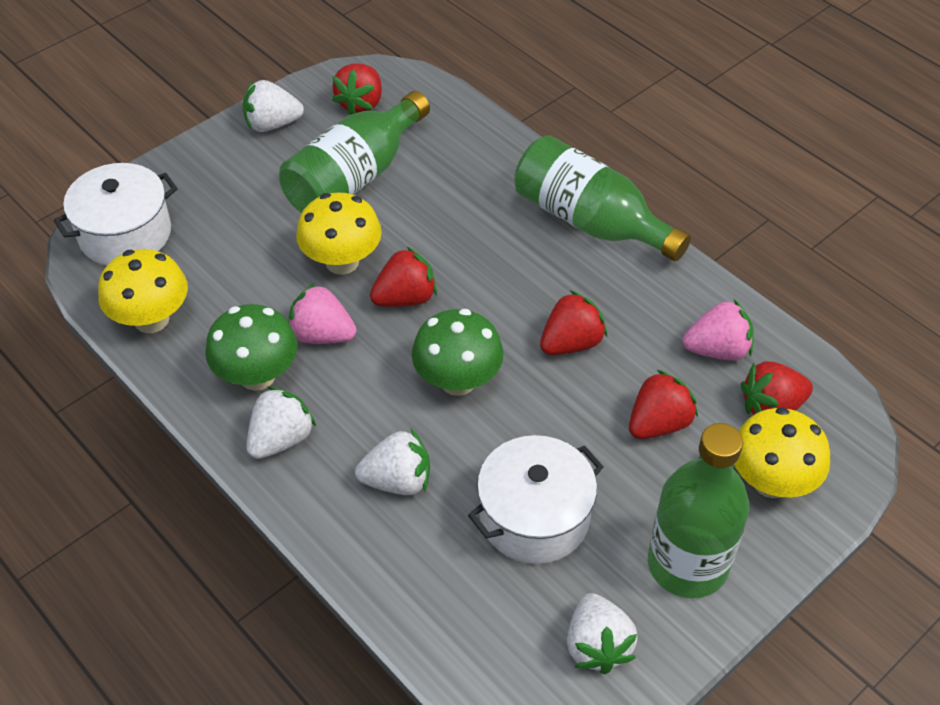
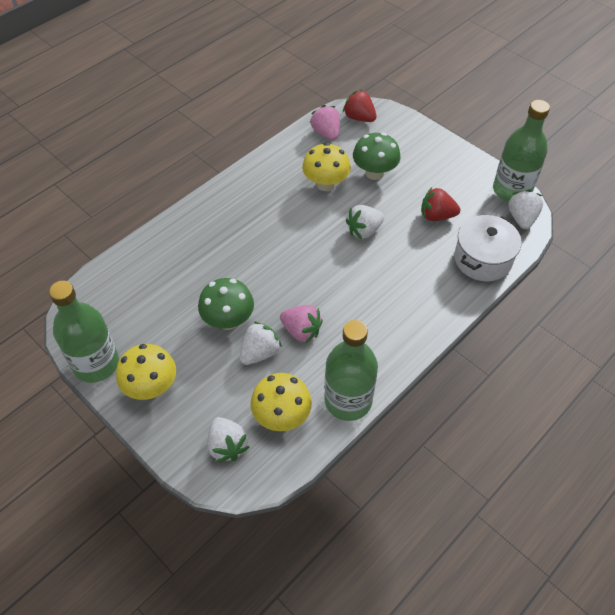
red strawberry: [332,64,382,115] [370,247,437,307] [540,291,607,355] [629,370,698,439] [741,361,813,415] = 5 -> [343,90,377,122] [421,187,460,221] = 2
white pot: [54,163,178,266] [468,435,604,564] = 2 -> [454,215,522,281] = 1

